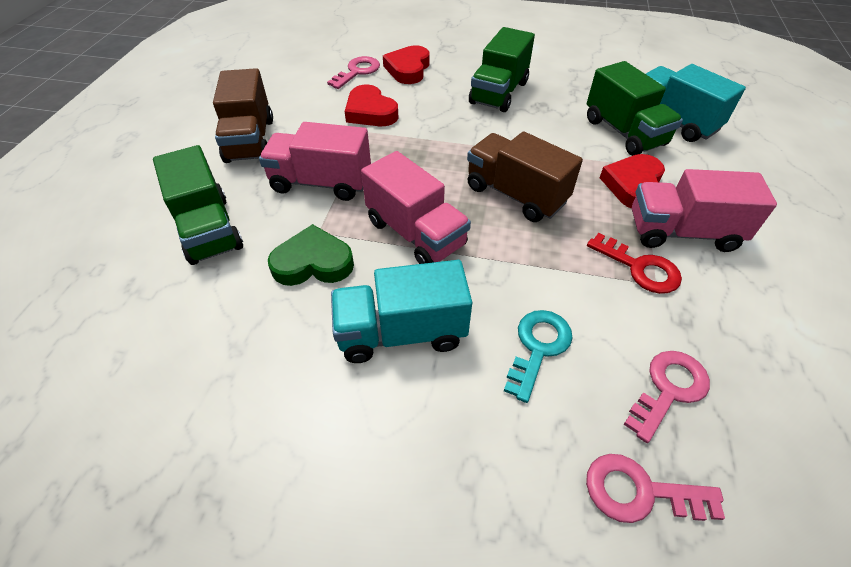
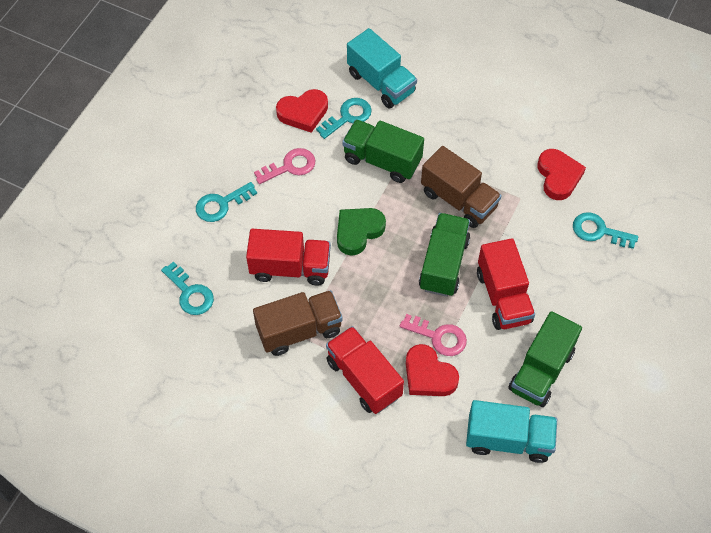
pink key: [327,56,380,89] [586,454,725,523] [624,351,710,443] = 3 -> [254,148,315,184] [400,314,467,356] = 2
pink truck: [259,122,371,201] [361,151,471,264] [632,169,777,252] = 3 -> none = 0
red key: [587,233,682,294] = 1 -> none = 0
red truck: none = 0 -> [246,229,331,286] [326,326,404,414] [477,238,535,330] = 3
turquoise key: [504,310,573,403] = 1 -> [161,262,214,315] [196,182,257,222] [316,98,372,139] [573,212,638,249] = 4

